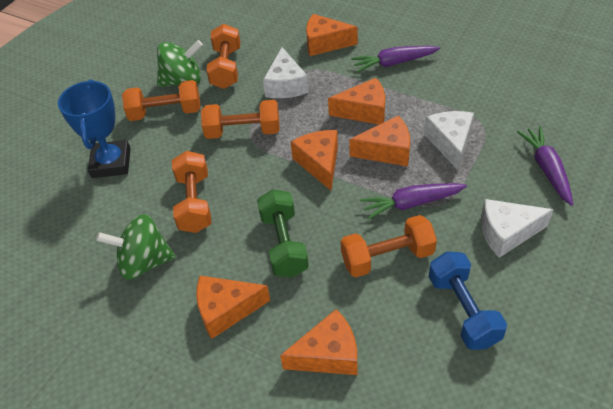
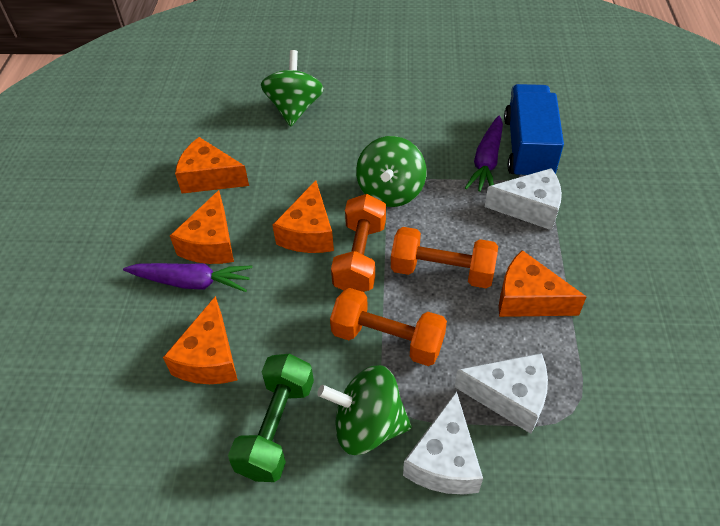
blue dumbbell: [429,252,507,350] = 1 -> none = 0
blue trophy: [58,79,131,178] = 1 -> none = 0
blue truck: none = 0 -> [504,84,564,177] = 1
green spinning top: [96,214,176,280] [157,40,203,87] = 2 -> [261,50,324,127] [317,365,412,455] [356,136,426,207] = 3
orange cheese: [196,276,270,339] [280,309,357,375] [291,130,338,190] [306,14,358,56] [328,78,385,125] [349,116,410,166] = 6 -> [163,296,238,384] [170,190,234,264] [175,137,249,194] [272,180,334,253] [499,250,586,317] = 5
orange dumbbell: [122,80,201,121] [172,151,211,233] [201,100,280,139] [206,24,240,89] [341,215,437,277] = 5 -> [330,288,447,366] [331,194,386,292] [391,227,498,288] = 3
purple carrot: [351,46,440,72] [360,183,467,220] [517,126,573,206] = 3 -> [123,263,252,292] [465,115,503,192] = 2

